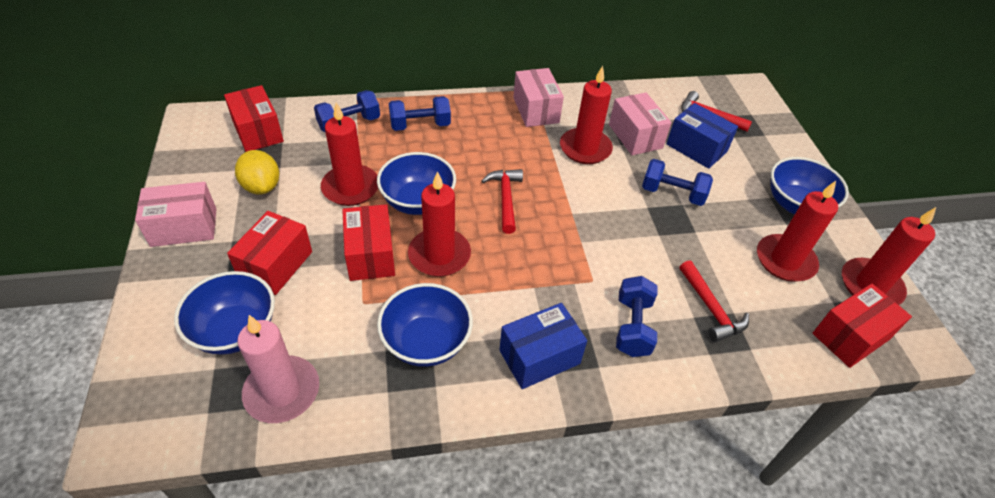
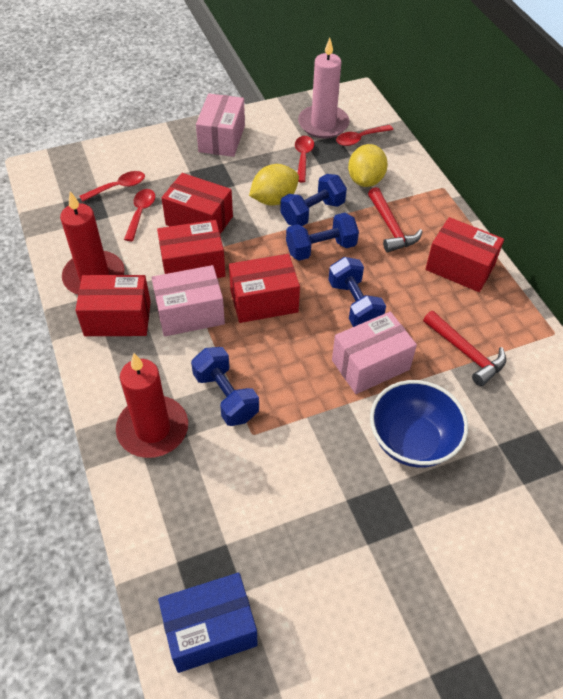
blue bowl: [174,271,275,355] [377,152,456,215] [377,283,473,367] [771,157,849,214] = 4 -> [370,380,468,468] = 1
blue box: [499,303,587,389] [667,103,738,169] = 2 -> [158,573,258,673] = 1
red box: [224,85,284,152] [227,211,312,295] [342,204,395,281] [812,284,912,368] = 4 -> [75,275,151,336] [157,220,226,278] [162,173,233,234] [229,254,300,323] [426,217,504,292] = 5
red candle: [321,102,378,206] [408,171,471,277] [560,66,613,164] [757,181,838,282] [842,207,936,305] = 5 -> [60,191,125,295] [116,353,188,458] = 2
red hammer: [481,169,523,234] [680,260,749,342] [681,91,752,132] = 3 -> [368,187,422,252] [423,311,506,386] = 2
red spoon: none = 0 -> [79,171,145,202] [124,189,155,241] [295,136,314,182] [336,125,393,146] = 4
yellow lemon: [235,150,279,195] = 1 -> [249,164,299,205] [348,144,388,187] = 2

